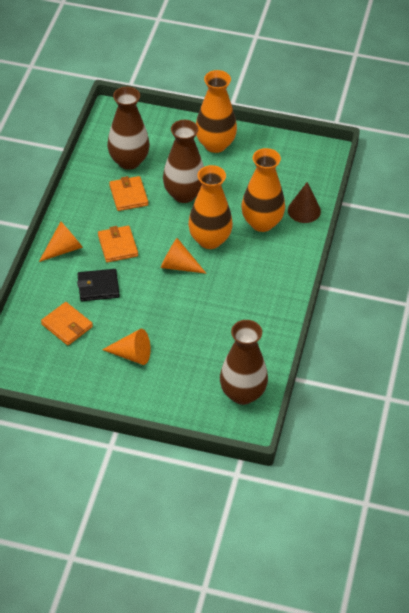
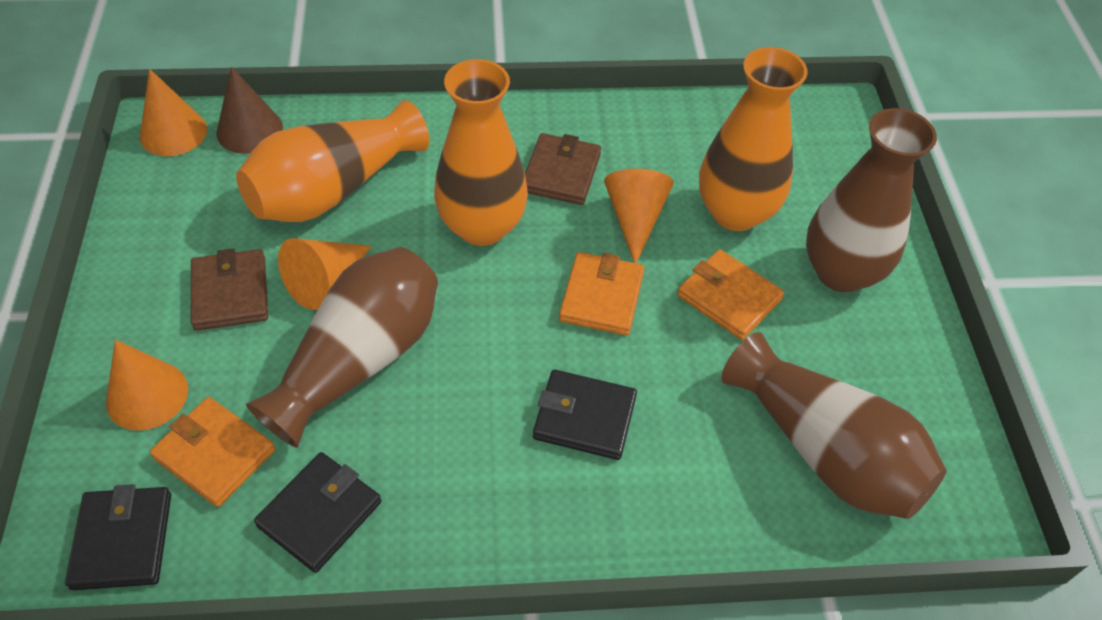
black wallet: [77,269,120,301] = 1 -> [65,484,171,590] [254,452,381,573] [533,370,637,460] = 3
brown wallet: none = 0 -> [191,248,268,331] [525,133,601,205] = 2
orange cone: [39,222,83,262] [102,329,151,365] [161,238,207,274] = 3 -> [106,340,188,431] [140,69,207,156] [278,238,372,310] [604,169,674,263] = 4

